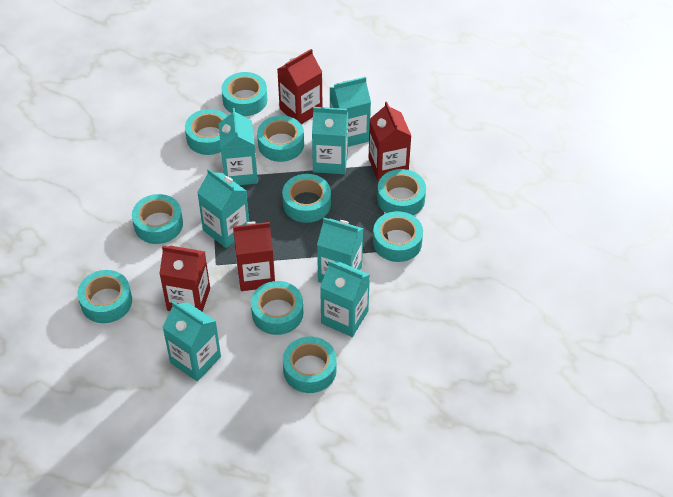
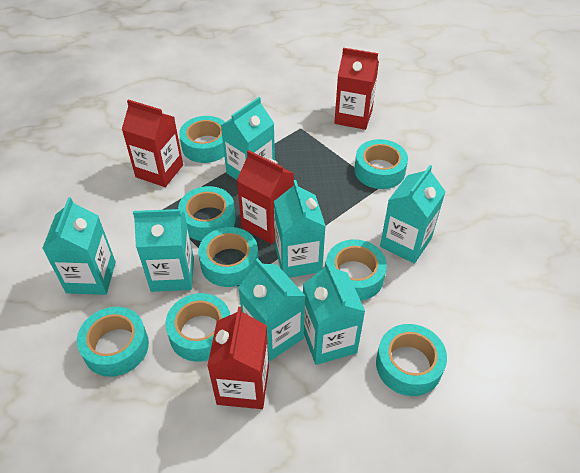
turquoise tape: [78,270,132,323] [132,194,183,244] [185,109,228,155] [222,72,267,116] [251,281,303,335] [257,115,304,162] [282,174,331,223] [283,337,337,393] [373,211,423,262] [377,169,426,215] = 10 -> [77,307,149,377] [165,293,230,362] [178,186,236,241] [179,116,225,163] [198,227,258,287] [326,239,387,301] [354,139,408,189] [376,324,447,396] = 8

